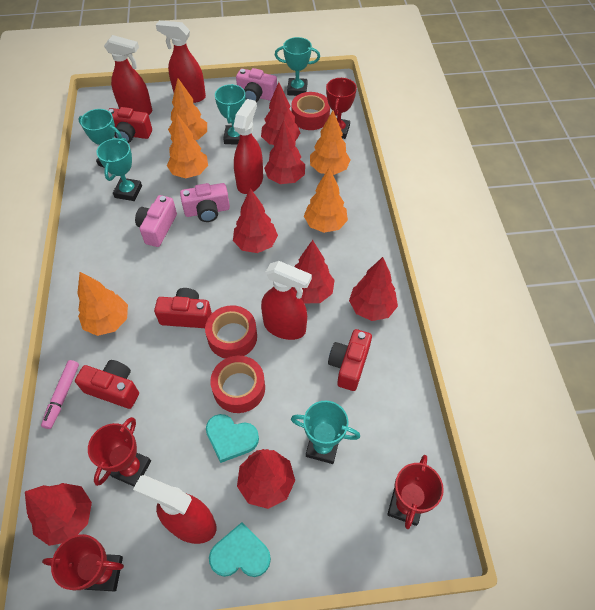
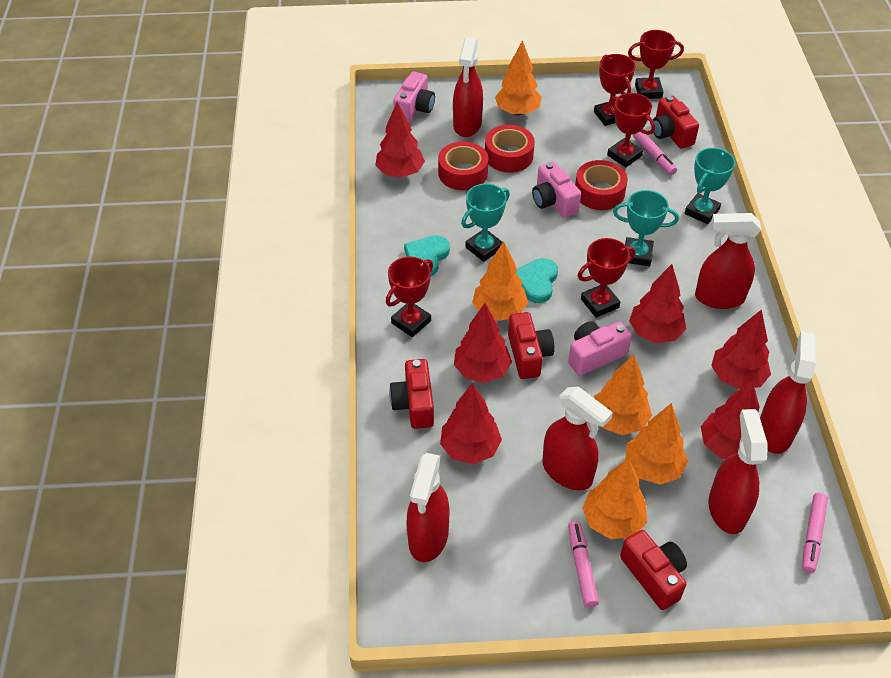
pink marker: [41,360,79,429] = 1 -> [568,521,599,608] [633,132,677,175] [802,493,828,573] = 3
red spray bottle: [104,35,152,115] [133,475,217,544] [156,20,206,103] [233,99,263,194] [261,261,312,340] = 5 -> [406,453,449,562] [453,37,483,137] [542,387,613,490] [695,213,761,309] [708,409,768,534] [760,331,816,454] = 6
red tree: [25,483,92,546] [233,188,278,253] [237,449,295,509] [261,82,300,145] [264,120,305,184] [292,240,335,303] [349,257,398,321] = 7 -> [375,102,425,177] [440,383,502,464] [454,303,512,383] [629,264,686,343] [701,381,759,459] [711,309,771,389] = 6
red trophy: [42,534,124,592] [88,417,151,486] [326,78,357,139] [387,455,444,529] = 4 -> [386,257,433,337] [578,238,635,318] [594,54,636,126] [607,93,655,167] [628,30,684,99] = 5
turquoise trophy: [78,109,122,168] [96,138,142,201] [215,84,246,145] [275,37,320,96] [291,401,360,464] = 5 -> [461,184,510,262] [613,190,679,266] [685,148,735,224] = 3

